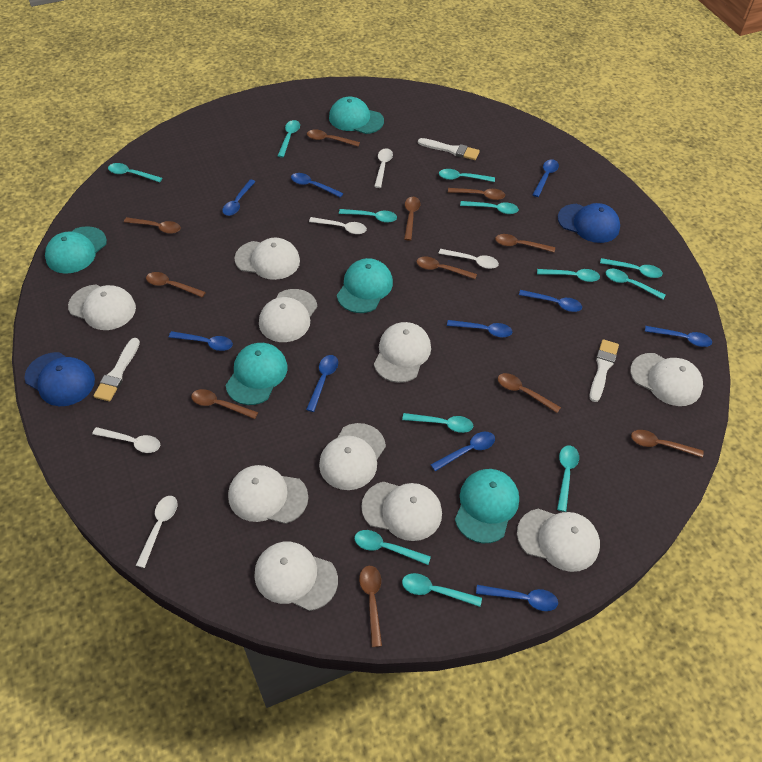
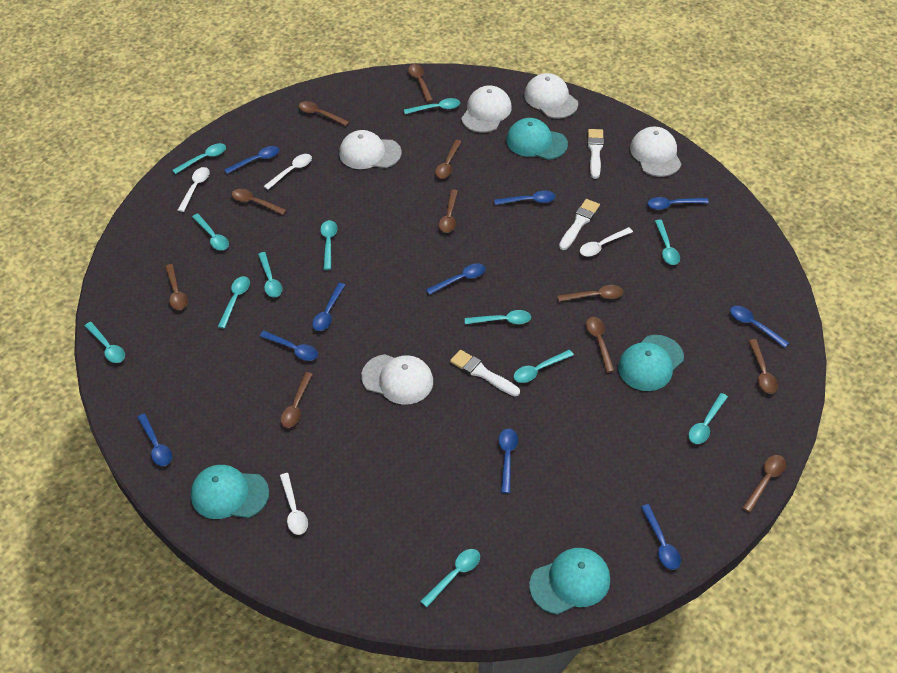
blue cap: [24,352,95,406] [558,203,620,243] = 2 -> none = 0
turquoise cap: [45,226,107,274] [226,343,288,405] [329,97,384,134] [337,258,393,313] [455,469,519,543] = 5 -> [191,465,269,519] [506,118,568,160] [529,548,610,614] [618,335,684,391] = 4
white cap: [68,284,136,330] [228,465,308,524] [234,238,300,280] [254,542,338,611] [259,289,317,342] [319,423,386,490] [361,482,442,541] [374,322,431,383] [517,509,600,572] [630,353,703,406] = 10 -> [339,130,402,169] [361,354,433,405] [461,86,512,133] [524,73,578,119] [630,126,681,177] = 5
white spoon: [92,427,160,453] [136,496,178,568] [309,217,367,234] [374,148,393,188] [438,249,499,269] = 5 -> [178,167,210,212] [264,154,312,190] [280,473,308,535] [580,227,633,257] = 4

